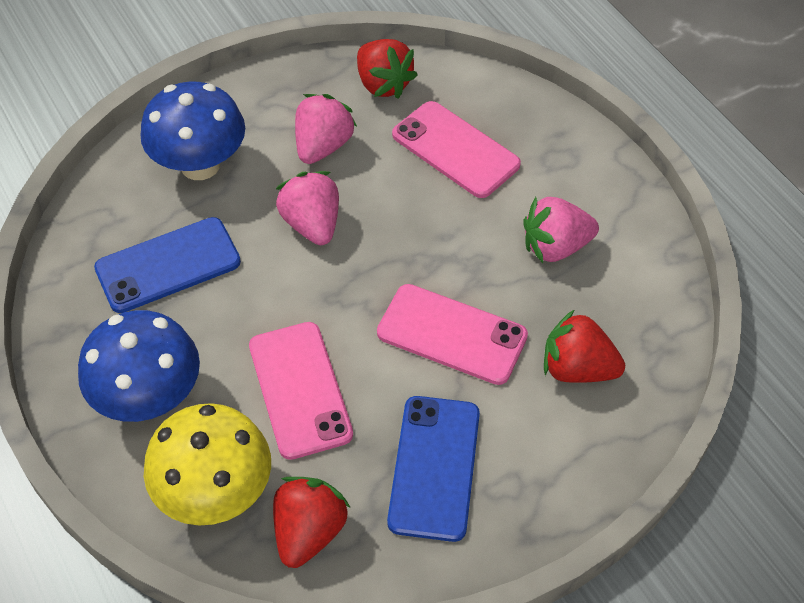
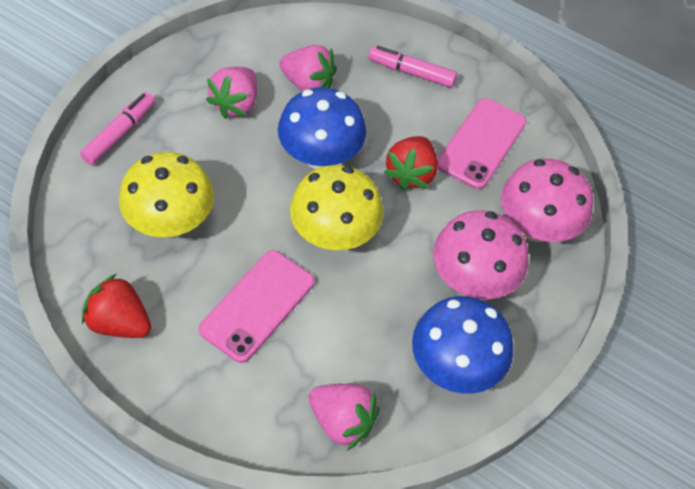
blue phone: [94,217,241,313] [387,396,480,542] = 2 -> none = 0
pink marker: none = 0 -> [80,92,155,165] [368,46,457,88] = 2
pink mushroom: none = 0 -> [433,210,529,299] [501,159,593,242] = 2
pink phone: [249,322,353,460] [377,284,528,385] [392,101,521,198] = 3 -> [199,250,314,363] [437,98,526,189] = 2
red strawberry: [273,477,351,568] [357,39,418,99] [544,309,625,383] = 3 -> [82,274,151,338] [384,136,438,191] = 2
yellow mushroom: [144,403,271,525] = 1 -> [119,152,214,237] [290,165,384,250] = 2

